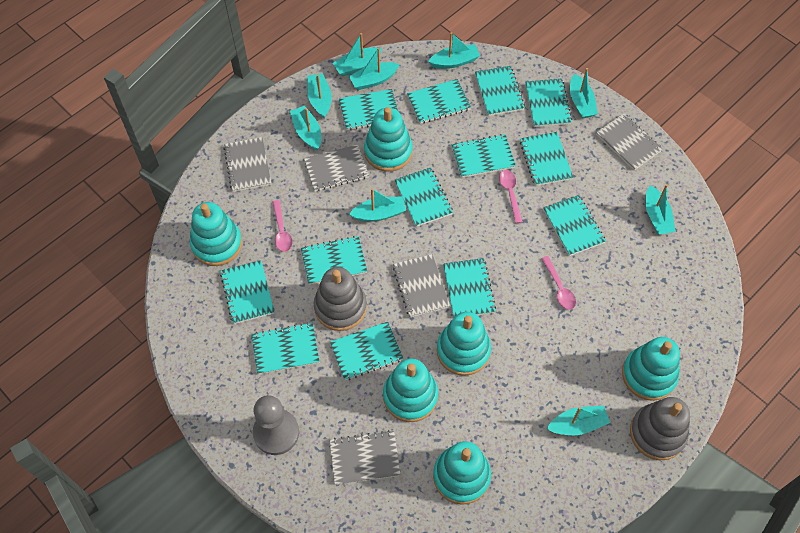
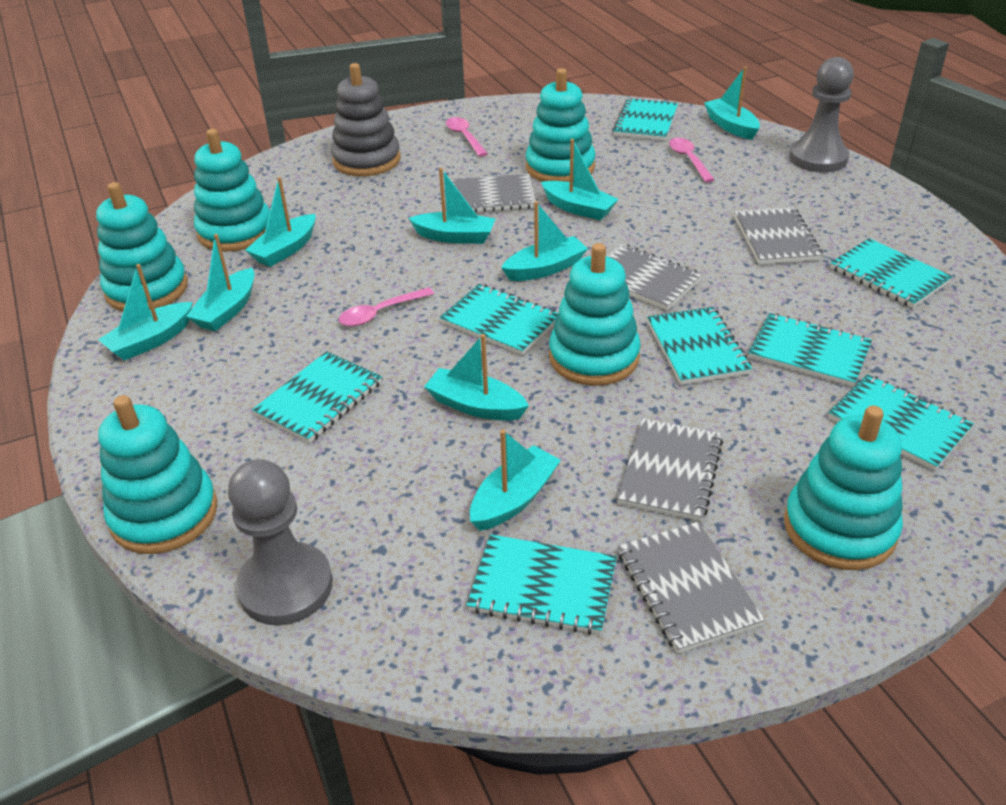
grey pawn: [252,395,299,455] = 1 -> [228,459,333,625] [789,57,854,172] = 2
grey stacking toy: [314,267,367,331] [630,397,690,460] = 2 -> [331,63,401,176] = 1
turquoise notebook: [220,260,275,324] [251,322,320,375] [301,236,367,285] [330,322,403,380] [339,89,398,130] [395,167,453,227] [407,79,471,124] [443,258,496,317] [452,134,516,178] [475,66,525,116] [520,132,573,186] [525,78,572,127] [543,195,606,256] = 13 -> [252,351,382,443] [439,284,558,355] [466,534,617,635] [612,98,678,141] [647,307,752,385] [748,313,872,387] [828,374,974,471] [830,238,953,308] = 8

